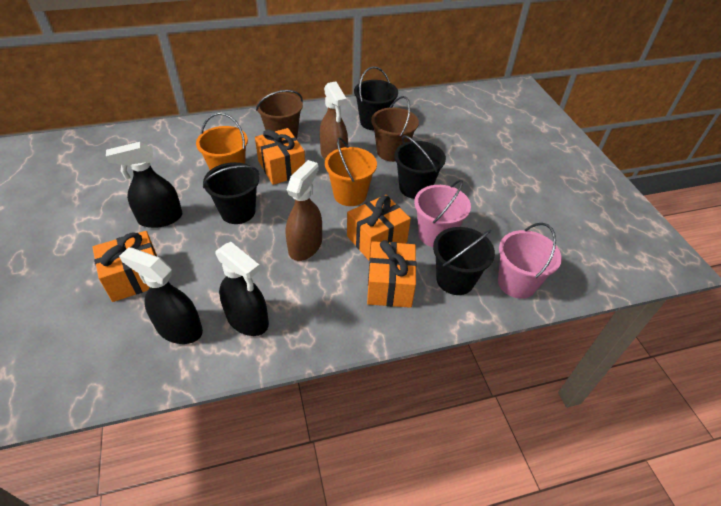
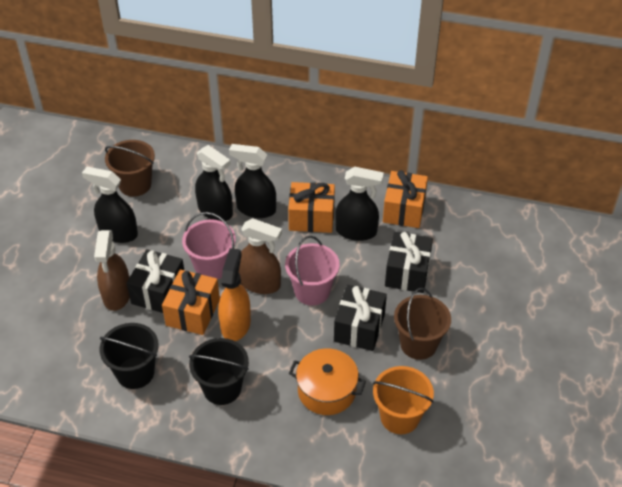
black bucket: [203,162,259,224] [354,67,398,131] [394,135,446,199] [433,227,495,295] = 4 -> [100,323,159,389] [189,338,249,405] = 2
black gift: none = 0 -> [127,249,184,313] [334,285,387,351] [385,232,433,293] = 3
black spray bottle: [106,142,182,228] [119,247,203,344] [215,242,269,336] = 3 -> [82,167,138,243] [195,145,233,221] [229,144,276,218] [335,167,384,241] = 4
orange bucket: [196,113,248,170] [325,138,377,206] = 2 -> [373,366,434,434] = 1
orange gift: [92,231,157,302] [255,128,305,185] [347,195,411,260] [367,240,417,308] = 4 -> [162,270,220,335] [288,182,335,233] [383,170,428,228] = 3
orange pot: none = 0 -> [289,348,366,415] = 1
orange spray bottle: none = 0 -> [218,248,251,341] = 1

